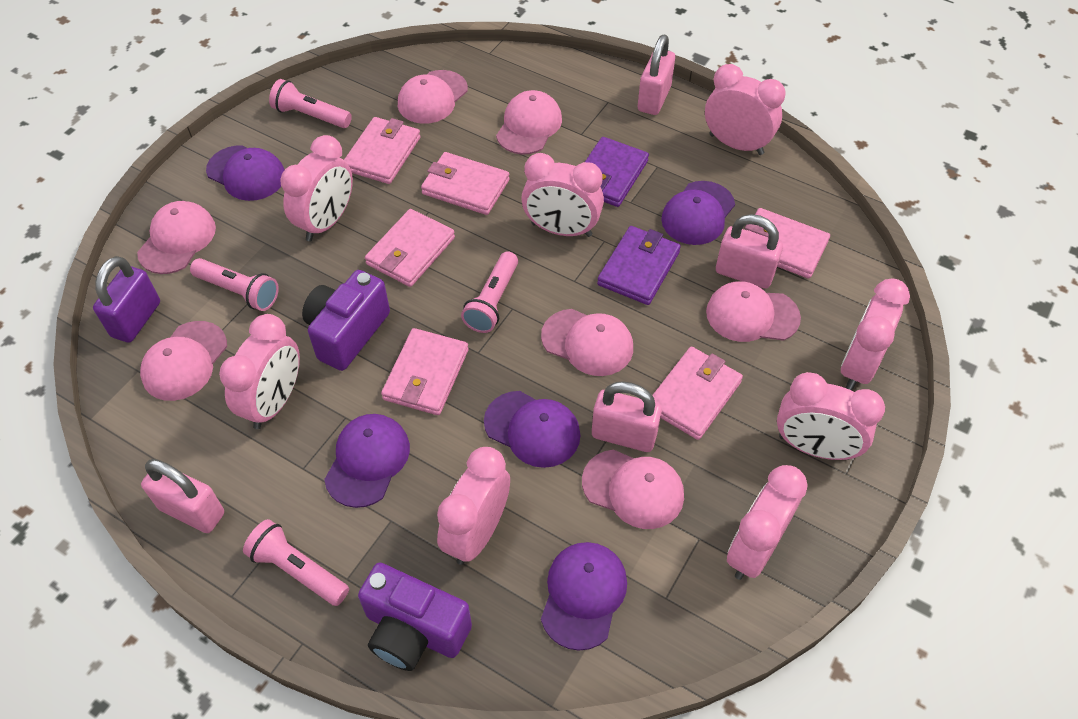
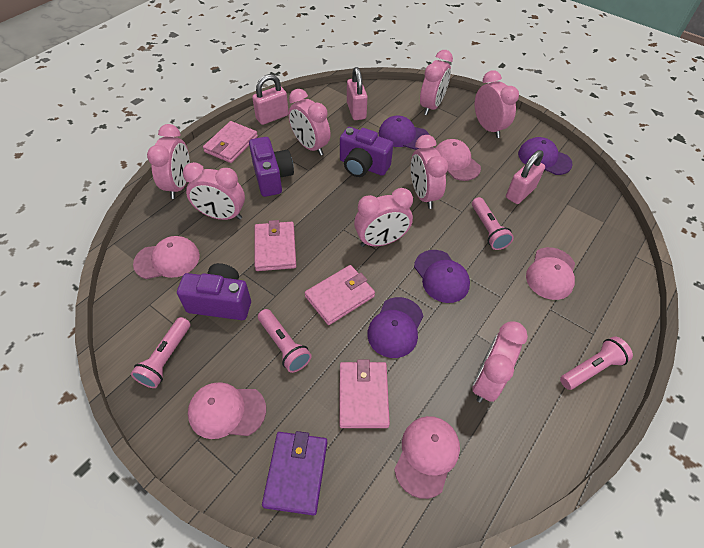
pink cap: [137,201,216,274] [140,321,227,401] [398,70,468,124] [496,90,562,154] [541,309,633,376] [582,450,684,529] [706,281,801,342] = 7 -> [133,236,200,279] [188,382,266,439] [394,416,460,499] [436,139,481,181] [526,247,575,300] = 5
pink padlock: [141,459,224,533] [592,381,662,452] [638,35,675,115] [716,214,783,289] = 4 -> [252,74,289,125] [347,67,368,120] [506,150,545,204] = 3
pink wallet: [344,117,421,184] [365,209,455,287] [381,328,469,415] [421,152,510,215] [652,347,743,440] [745,208,830,279] = 6 -> [203,121,258,163] [255,220,296,271] [305,265,375,325] [339,359,390,428] = 4
purple camera: [302,270,390,371] [358,562,472,671] = 2 -> [177,263,251,320] [249,137,294,197] [340,127,393,177] = 3
purple cap: [206,145,284,201] [324,414,410,508] [484,391,580,468] [541,542,627,651] [661,181,735,245] = 5 -> [367,297,423,358] [379,116,429,150] [414,250,470,303] [518,137,573,175] = 4
purple padlock: [93,256,160,343] = 1 -> none = 0
purple wallet: [585,137,649,207] [597,226,681,305] = 2 -> [262,431,327,516] = 1

